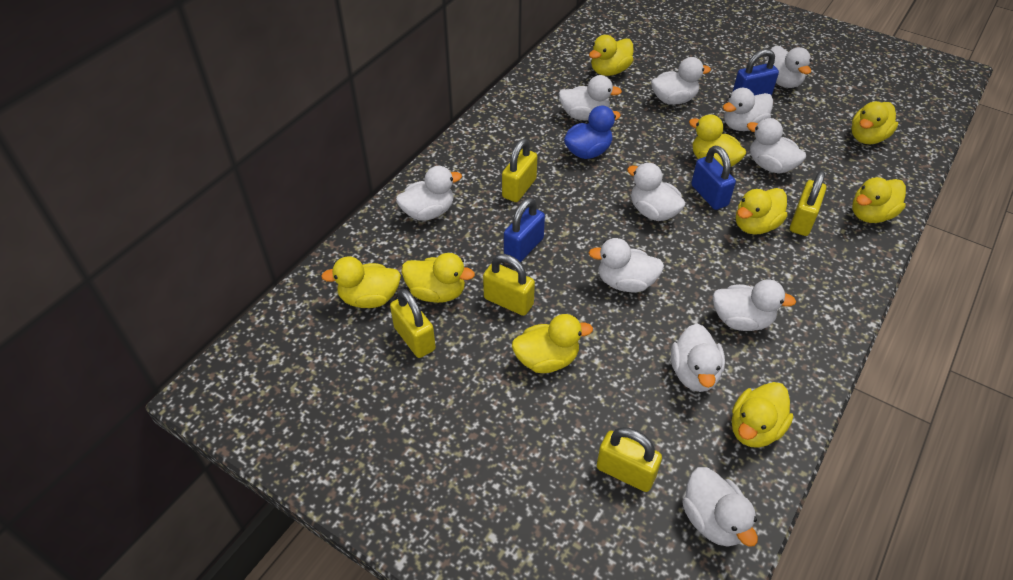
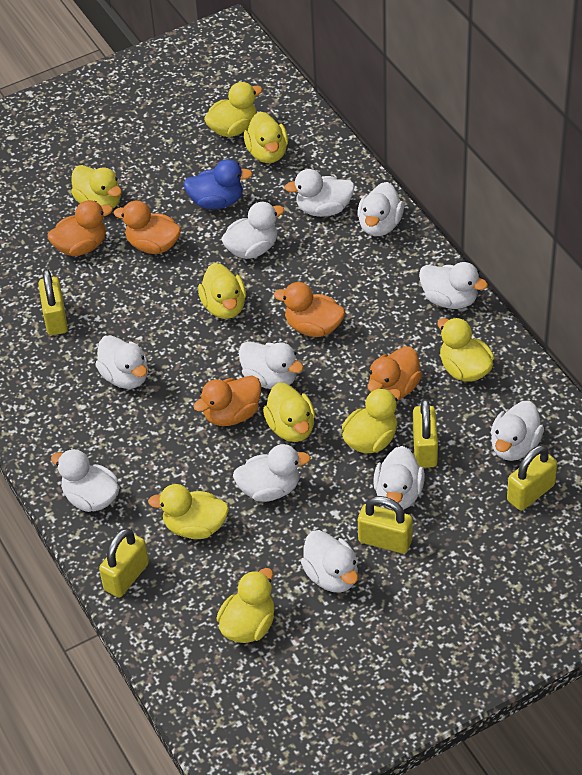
blue padlock: [504,198,545,262] [691,146,736,210] [733,49,779,95] = 3 -> none = 0
orange duck: none = 0 -> [47,200,113,256] [114,201,181,254] [193,375,261,426] [274,282,345,337] [367,346,422,400] = 5

